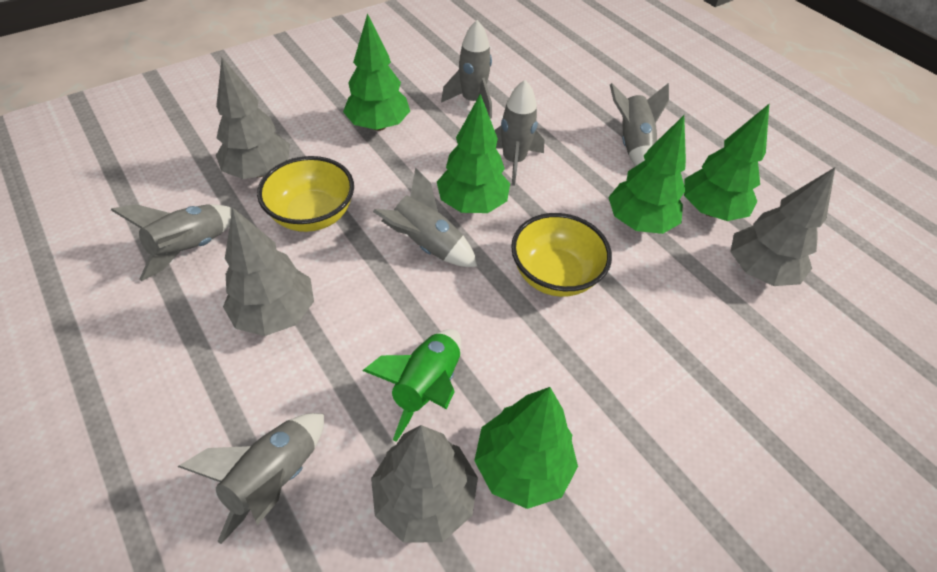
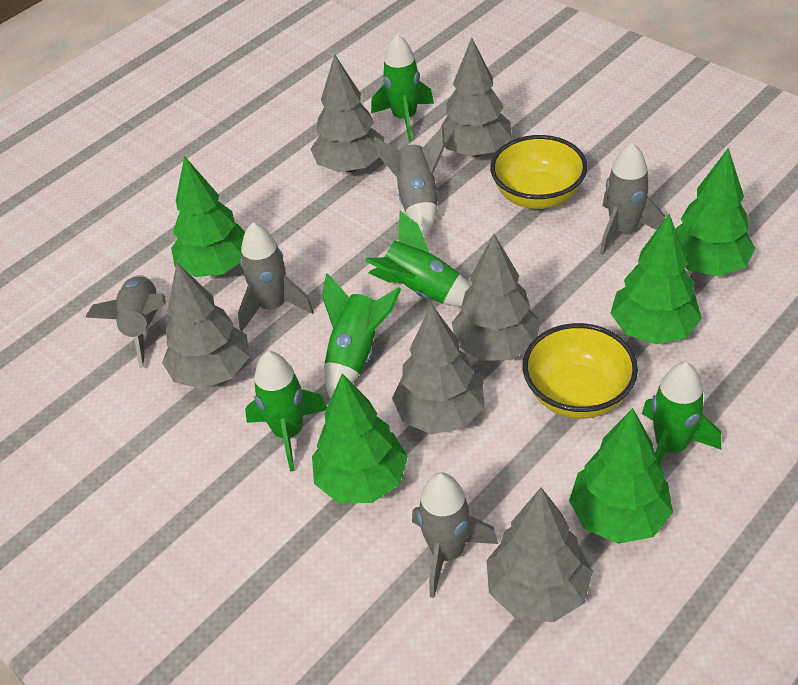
green rocket: [362,329,461,442] = 1 -> [245,351,327,472] [322,273,401,400] [365,211,470,307] [371,34,434,142] [642,362,721,465] = 5
grey rocket: [111,204,237,281] [178,413,324,544] [373,167,478,267] [441,20,492,119] [495,80,545,186] [610,83,669,166] = 6 -> [86,275,166,368] [238,223,314,331] [374,127,445,237] [412,472,498,598] [600,143,665,255] = 5
grey tree: [216,58,290,179] [223,208,314,336] [371,425,478,543] [730,167,835,286] = 4 -> [162,263,250,389] [311,54,384,172] [392,304,484,434] [440,38,512,157] [452,234,541,361] [487,487,593,622] = 6

